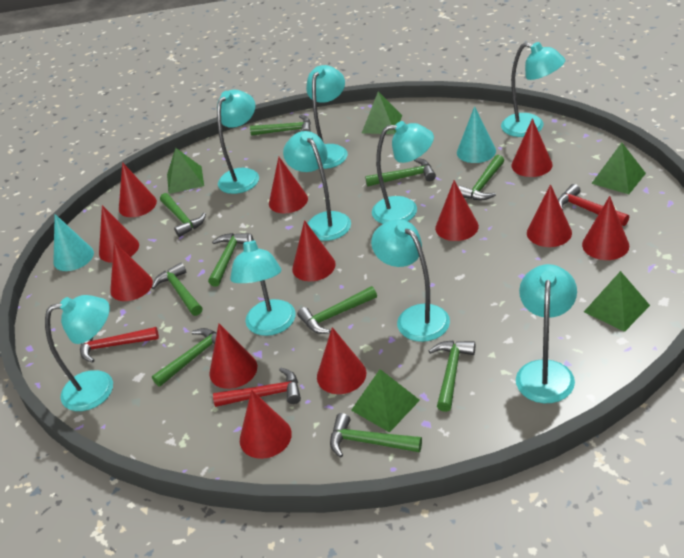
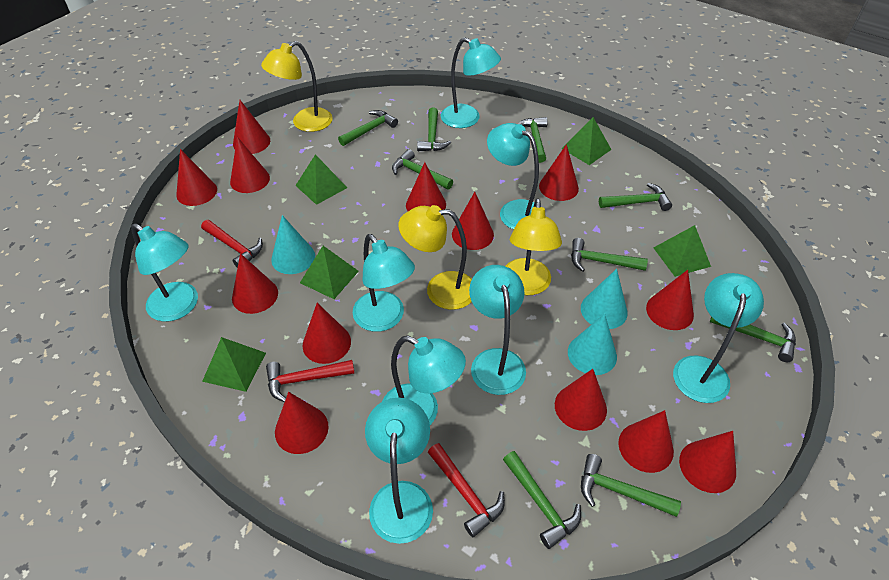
green hammer: [152,262,202,316] [152,328,217,387] [160,193,206,237] [208,233,250,287] [250,115,311,136] [297,286,377,334] [330,413,422,458] [365,158,436,187] [429,341,475,412] [458,155,504,200] = 10 -> [338,110,398,146] [392,149,453,190] [417,107,451,151] [503,451,581,549] [518,117,548,163] [571,238,648,272] [581,454,681,517] [599,183,672,211] [710,317,796,362] = 9
red cone: [99,205,139,263] [110,242,153,301] [119,162,157,217] [209,324,257,389] [240,390,292,459] [269,157,308,213] [292,220,336,281] [317,327,366,394] [435,180,479,241] [511,118,553,177] [527,184,572,247] [582,196,629,260] = 12 -> [176,149,217,206] [230,137,270,193] [232,253,278,314] [233,100,270,154] [275,392,329,454] [302,303,351,364] [406,162,446,211] [452,192,494,250] [539,144,579,201] [555,369,607,431] [618,410,674,473] [646,270,694,330] [679,431,736,493] = 13
turquoise cone: [53,214,94,271] [457,106,496,163] = 2 -> [271,215,315,274] [568,314,617,375] [581,269,628,329] = 3
turquoise lamp: [45,295,113,411] [217,90,259,194] [230,234,296,336] [283,131,351,241] [306,65,348,169] [371,219,450,342] [372,121,434,224] [501,42,565,137] [516,264,577,403] = 9 -> [131,223,198,322] [353,234,415,332] [365,397,433,544] [382,336,466,425] [441,37,501,128] [469,265,526,395] [487,123,539,230] [673,273,764,403] = 8
yellow lamp: none = 0 -> [261,41,333,132] [398,205,472,310] [506,198,562,295] = 3

